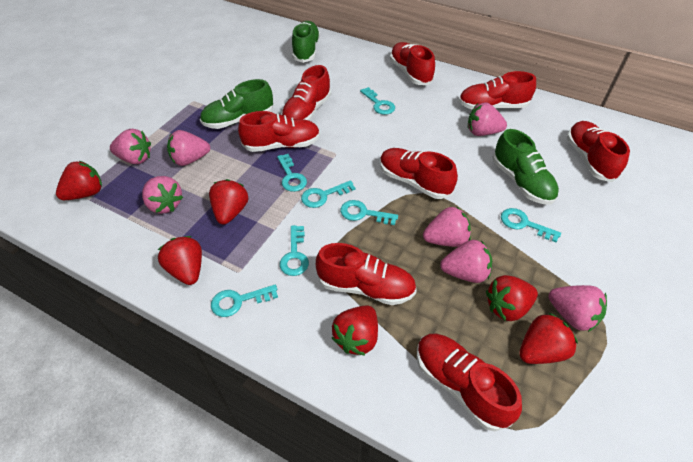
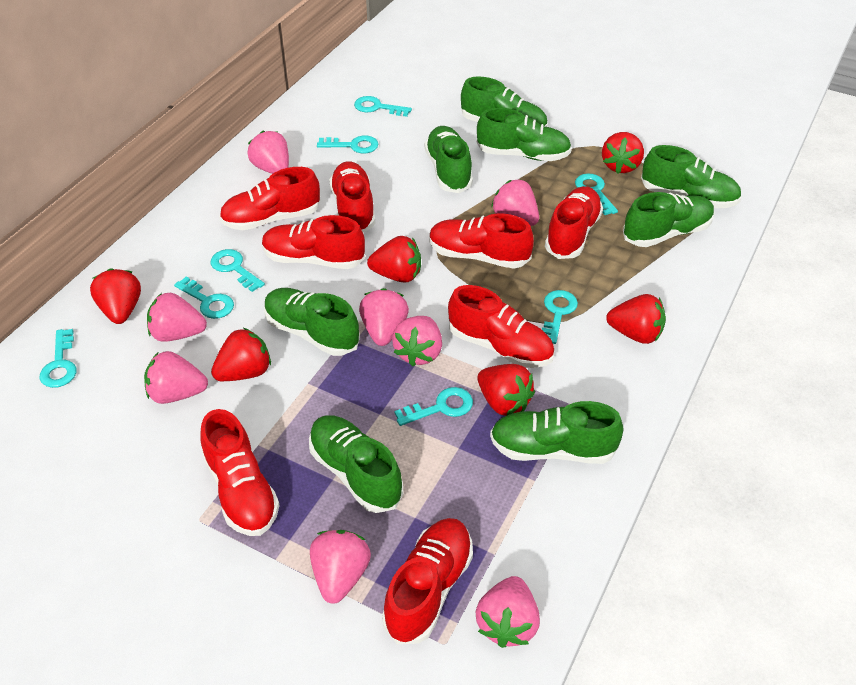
green shoe: [200,79,273,129] [292,21,320,63] [493,129,559,205] = 3 -> [264,288,360,356] [309,415,404,513] [424,126,473,193] [461,76,547,127] [477,108,572,161] [490,401,623,464] [623,192,715,247] [641,145,742,208] = 8
pink strawberry: [110,129,151,164] [142,176,183,214] [167,130,210,166] [423,206,471,247] [440,240,492,283] [467,102,507,136] [549,285,607,332] = 7 -> [144,351,208,404] [147,293,207,342] [247,131,289,174] [310,530,371,604] [359,288,409,346] [392,316,442,367] [475,576,540,648] [491,179,539,226] = 8
turquoise key: [211,285,278,317] [277,154,307,192] [280,225,309,276] [301,180,355,208] [340,200,398,225] [360,87,395,115] [501,208,561,242] = 7 -> [40,329,77,388] [174,277,234,319] [211,249,265,292] [317,135,378,153] [354,96,412,117] [394,387,473,426] [542,290,578,344] [575,173,618,215] = 8

